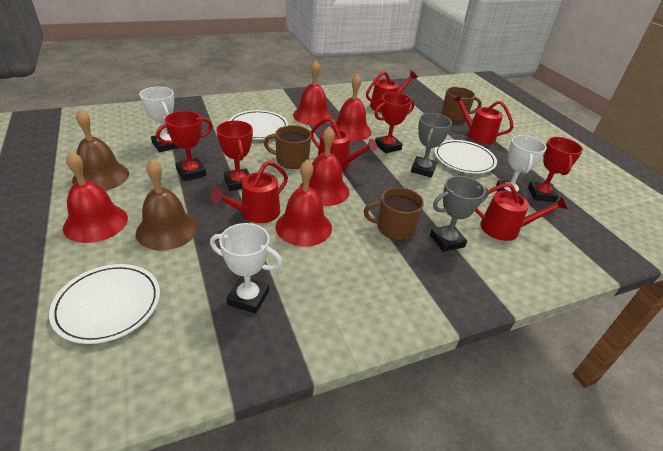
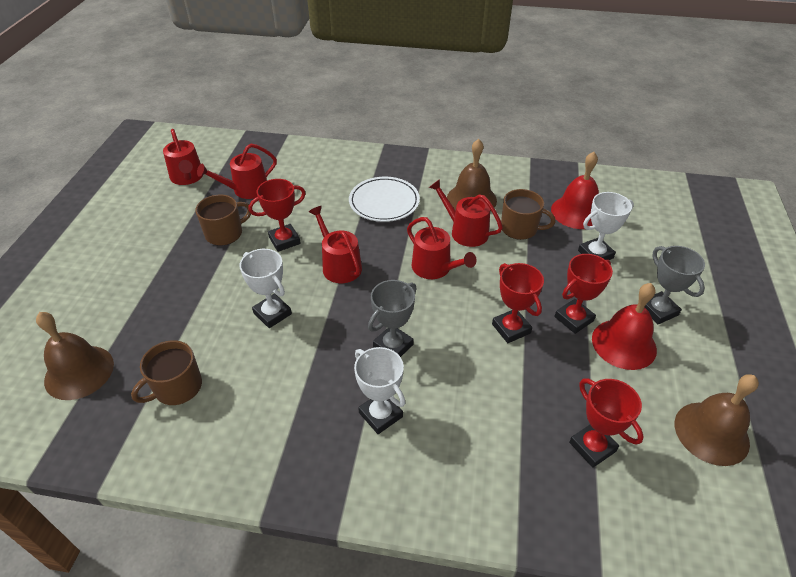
brown bell: [72,109,129,191] [136,159,198,250] = 2 -> [36,312,114,400] [447,139,497,211] [675,374,759,466] = 3
red bell: [63,151,128,243] [276,160,332,246] [293,61,333,126] [299,126,349,206] [331,74,371,141] = 5 -> [551,152,599,229] [592,283,657,370] = 2
white plate: [49,264,160,344] [229,110,288,140] [434,140,497,174] = 3 -> [349,177,420,222] = 1

